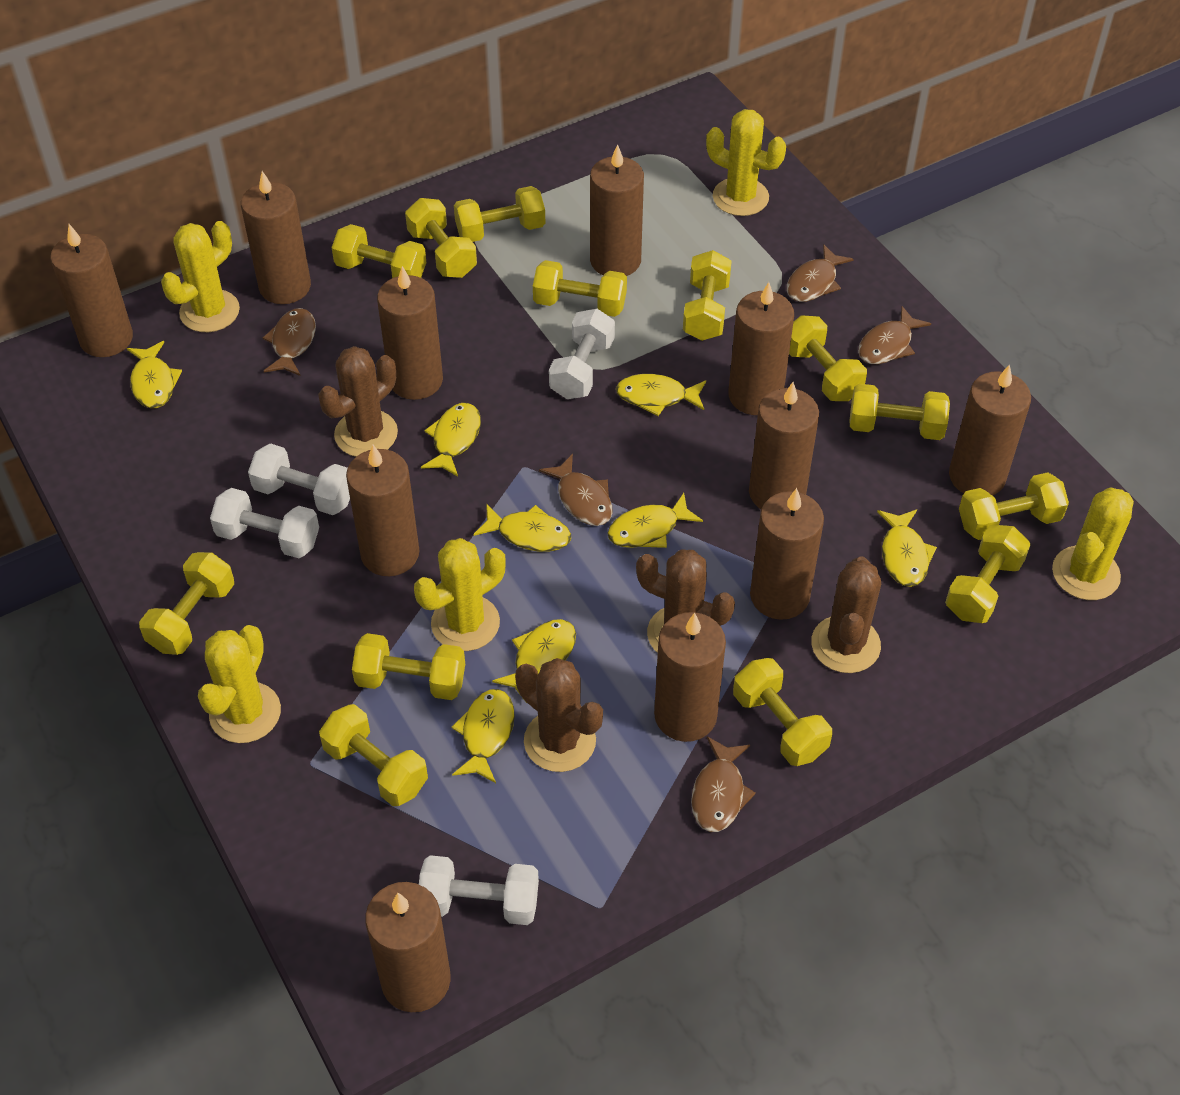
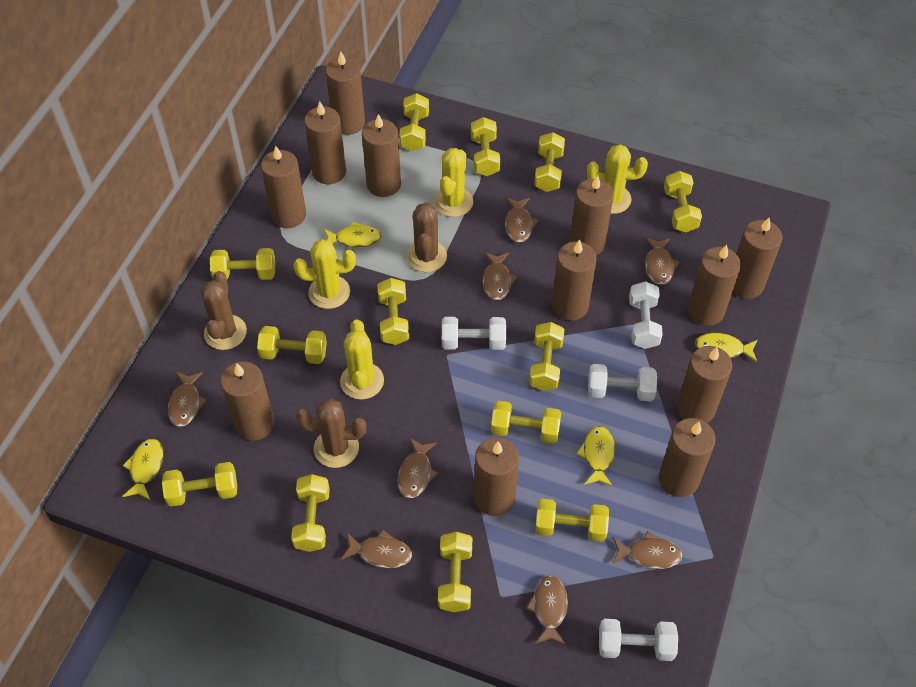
brown cactus: [318,346,398,457] [515,658,603,772] [636,550,735,653] [811,556,881,673] = 4 -> [200,271,247,350] [296,398,366,468] [406,202,447,272] = 3
brown candle: [50,224,133,357] [241,171,311,304] [346,445,419,576] [365,882,451,1012] [377,266,443,400] [590,144,644,276] [654,612,726,742] [728,282,794,415] [749,382,819,509] [750,488,824,620] [949,364,1031,496] = 11 -> [220,361,274,441] [261,146,306,228] [304,101,346,184] [325,51,365,135] [362,114,401,197] [474,437,519,516] [552,239,597,321] [570,175,614,256] [659,418,716,497] [677,346,732,423] [688,245,741,326] [732,218,782,299] = 12
brown fish: [263,308,316,376] [539,454,612,526] [691,737,756,832] [787,244,854,302] [858,306,931,364] = 5 -> [168,372,207,427] [341,530,412,568] [398,438,438,498] [483,252,517,300] [505,198,538,243] [526,575,568,645] [613,531,682,569] [645,238,679,285] = 8
yellow cactus: [161,221,240,332] [198,625,281,743] [414,538,506,651] [706,109,786,216] [1052,488,1134,600] = 5 -> [294,239,356,309] [340,319,384,399] [434,148,473,217] [587,144,648,214] = 4
yellow fish: [127,341,182,408] [421,403,481,477] [451,689,515,783] [473,504,571,552] [492,619,576,703] [607,493,703,548] [616,374,706,416] [877,509,937,587] = 8 -> [122,439,163,500] [323,221,382,248] [577,426,615,487] [695,333,757,362] = 4

